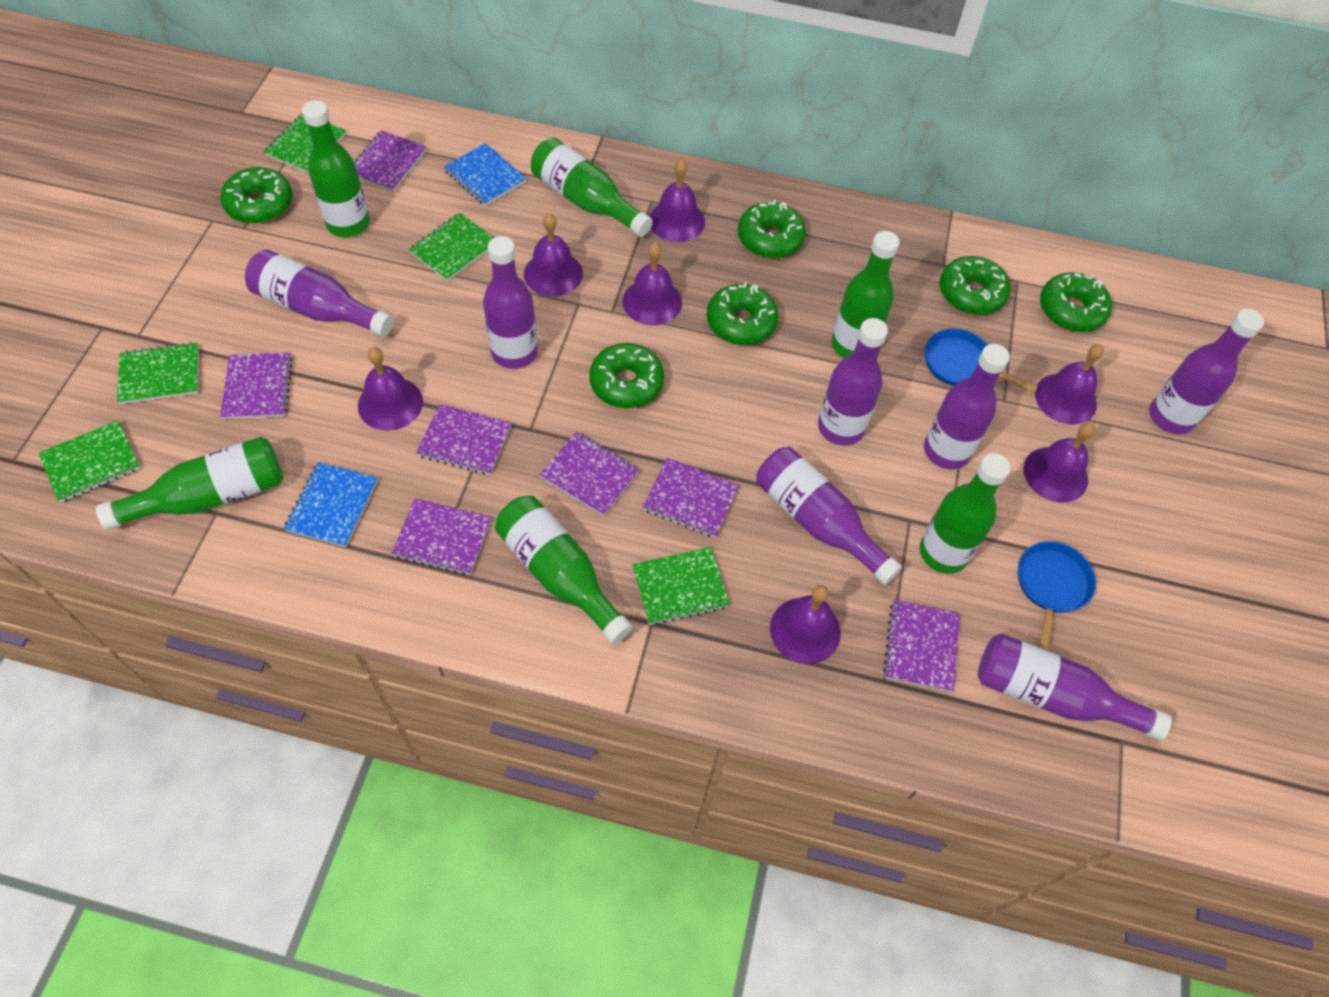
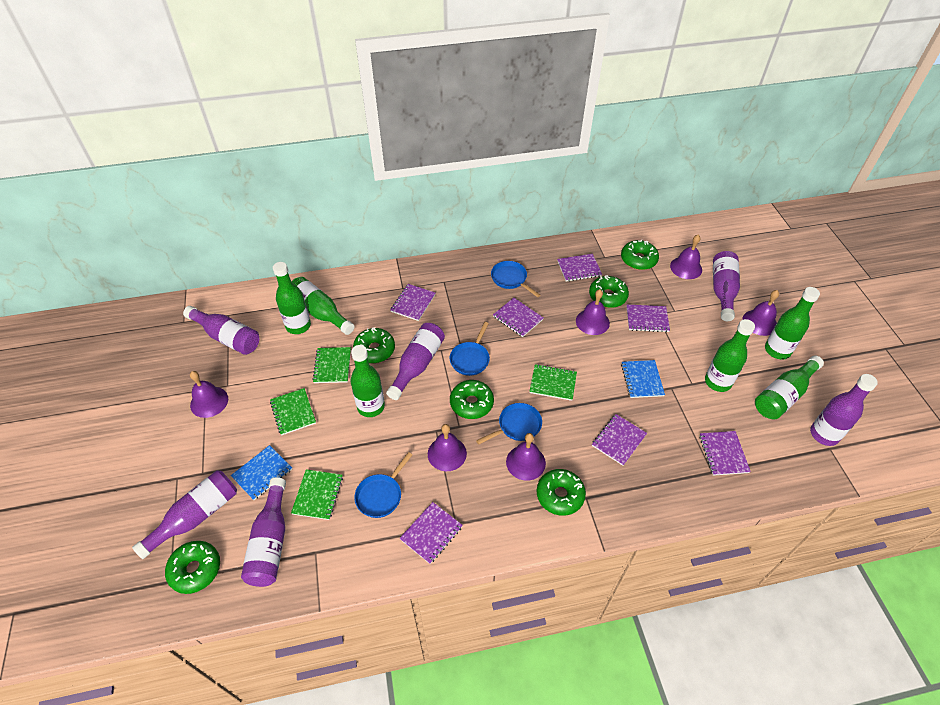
blue pan: [925,328,1038,392] [1018,541,1096,651] = 2 -> [354,452,412,518] [450,322,490,376] [476,403,542,444] [491,261,540,297] = 4
green notebook: [39,420,140,503] [117,342,199,404] [264,113,346,173] [409,213,494,281] [632,547,730,625] = 5 -> [270,388,316,435] [291,469,343,520] [312,347,351,383] [529,364,577,401] = 4
purple bell: [358,347,423,431] [524,213,583,297] [623,242,682,325] [649,159,705,242] [770,585,841,664] [1024,423,1095,502] [1035,344,1104,425] = 7 -> [190,371,228,418] [428,424,467,471] [506,433,546,481] [576,289,610,335] [670,235,702,279] [742,290,779,336] = 6
purple bottle: [245,249,394,337] [483,236,538,369] [756,447,902,585] [818,318,888,445] [924,344,1010,469] [978,634,1172,741] [1149,309,1264,434] = 7 -> [132,470,237,559] [183,306,259,355] [241,477,286,587] [386,323,445,400] [713,251,740,321] [810,374,878,446] = 6

